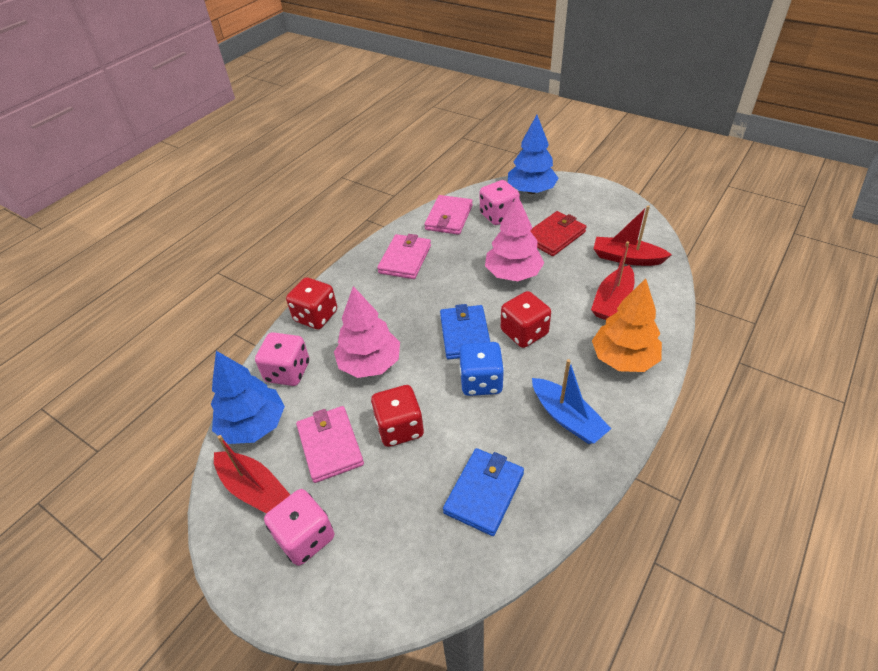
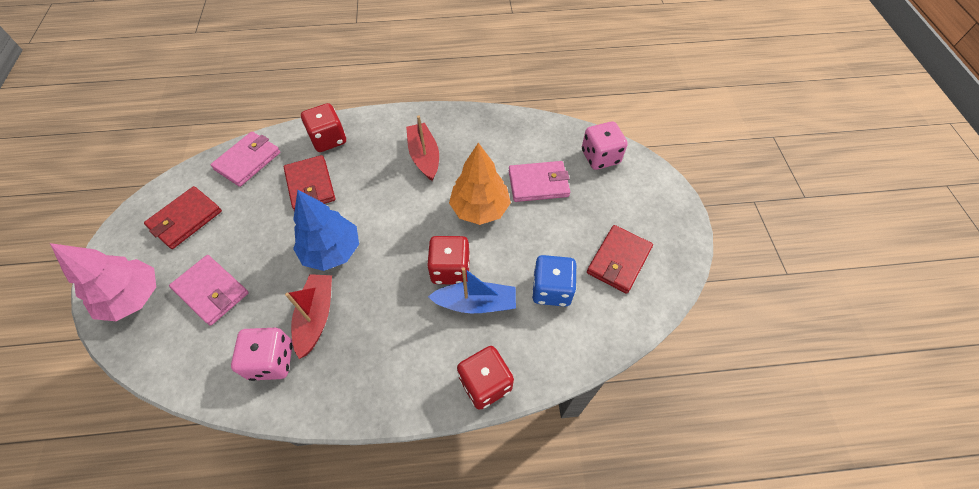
blue tree: [211,351,285,444] [508,115,559,194] = 2 -> [293,190,359,271] = 1
blue wallet: [440,304,490,359] [443,448,524,536] = 2 -> none = 0
pink dice: [255,332,309,386] [264,489,334,566] [480,180,520,225] = 3 -> [231,328,293,381] [582,121,628,170] = 2
pink tree: [334,286,400,378] [485,194,544,281] = 2 -> [50,243,156,321] = 1
red boat: [214,435,290,514] [591,241,634,320] [593,205,672,266] = 3 -> [285,274,332,359] [406,116,439,181] = 2
red wallet: [531,211,586,256] = 1 -> [144,186,222,249] [284,155,335,211] [587,225,653,294] = 3

